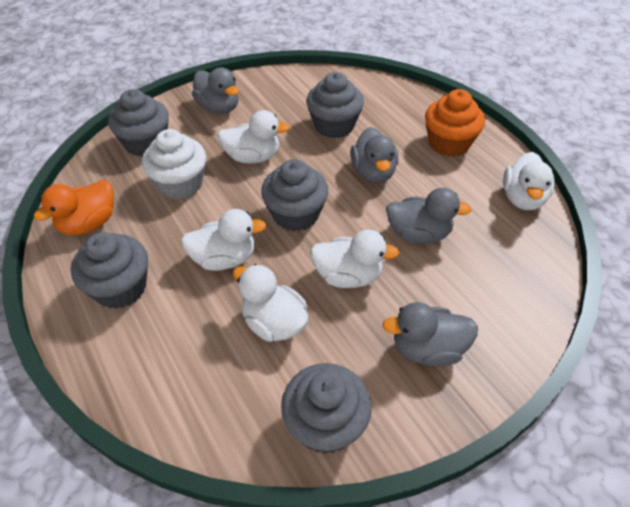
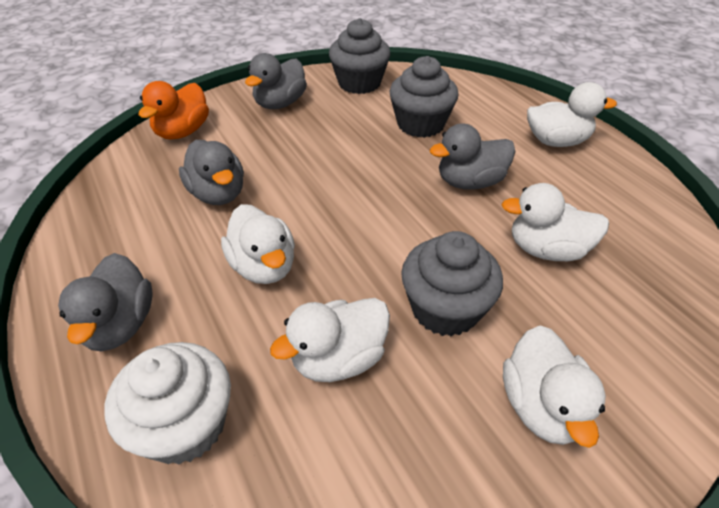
grey cupcake: [71,232,148,309] [108,89,169,157] [261,159,328,232] [281,363,372,454] [306,72,364,138] = 5 -> [329,18,391,94] [390,56,459,138] [401,231,503,337] = 3
orange cupcake: [425,89,485,157] = 1 -> none = 0

